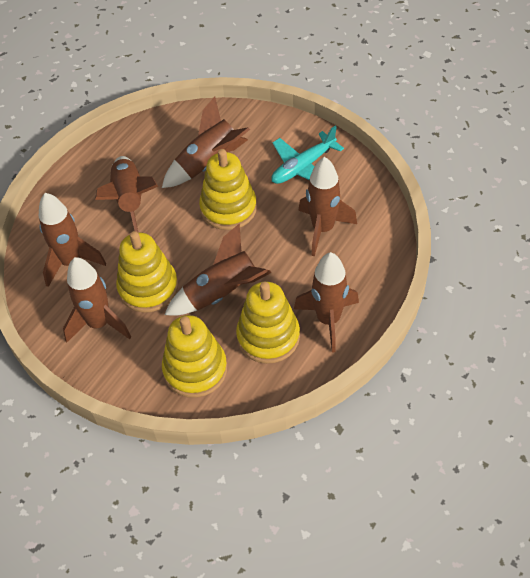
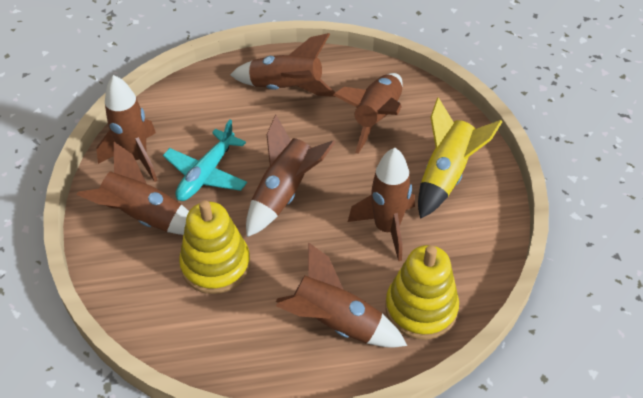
yellow rocket: none = 0 -> [418,97,502,219] = 1
yellow stacking toy: [116,231,178,313] [162,315,227,398] [199,149,257,230] [236,282,300,364] = 4 -> [179,200,250,294] [385,245,459,340] = 2

